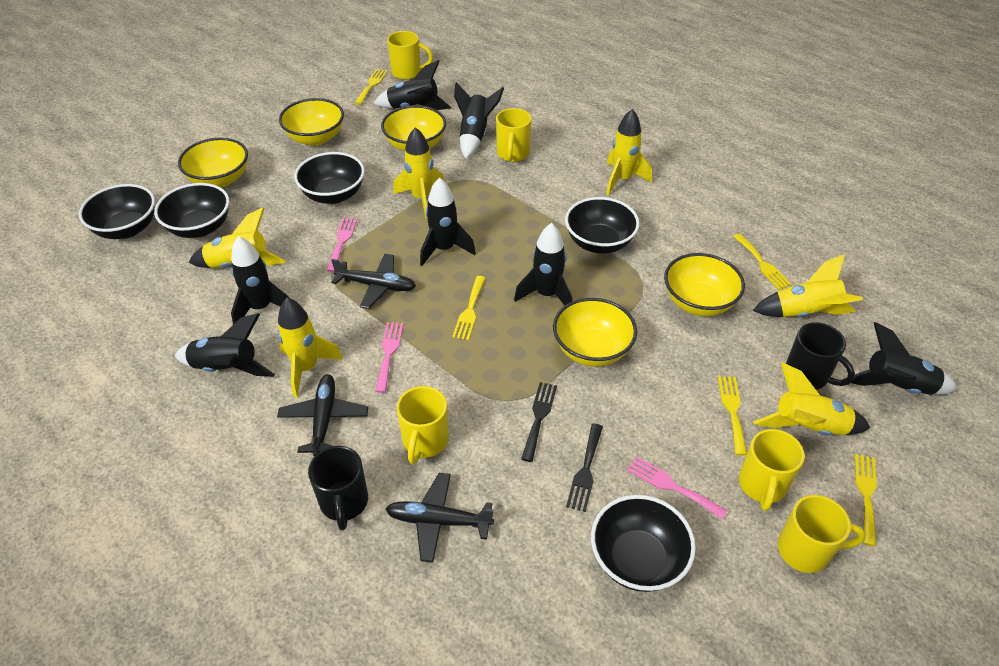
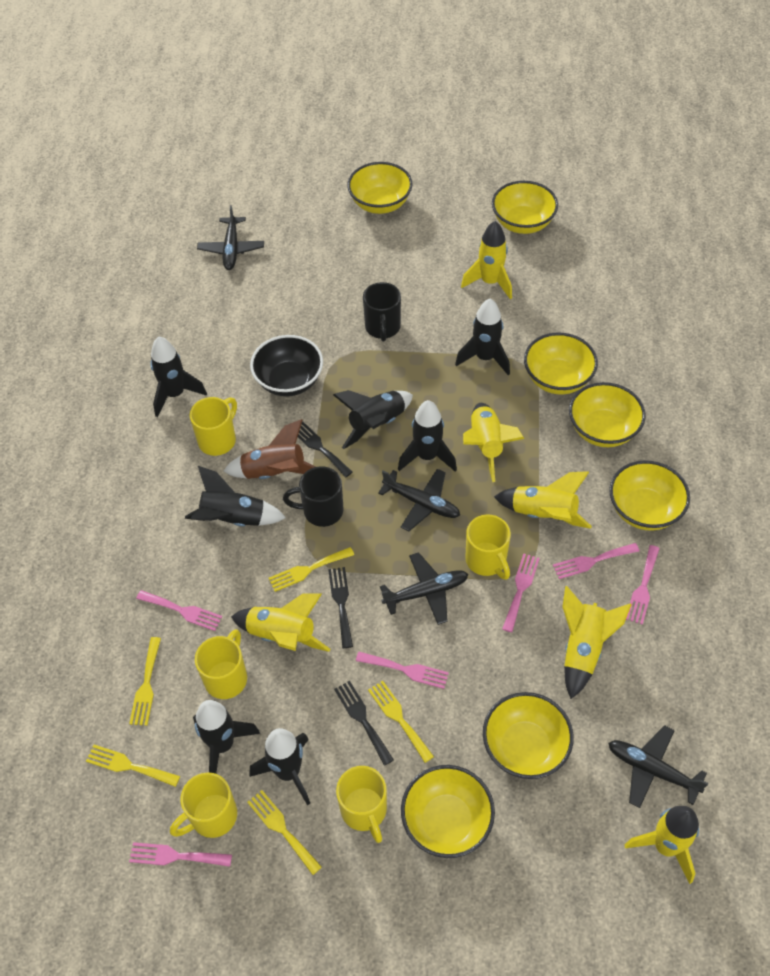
black bowl: [79,184,155,239] [154,183,229,238] [294,152,365,204] [565,197,640,254] [591,495,696,592] = 5 -> [250,335,323,397] = 1
black fork: [521,382,557,462] [566,423,603,512] = 2 -> [298,421,353,477] [328,567,353,648] [334,681,394,766] = 3
black plane: [277,374,368,456] [331,254,416,309] [386,473,494,563] = 3 -> [197,205,264,270] [378,469,460,531] [380,552,468,625] [608,725,708,808] = 4
brown rocket: none = 0 -> [223,419,316,479] = 1
pink fork: [326,217,357,272] [375,322,403,393] [627,456,728,520] = 3 -> [129,842,232,867] [136,590,222,631] [356,652,449,689] [502,553,540,632] [553,543,639,579] [626,545,660,625] = 6
yellow bowl: [178,137,248,188] [279,98,344,146] [381,105,446,151] [553,298,637,367] [664,253,745,316] = 5 -> [347,162,412,214] [401,765,495,858] [483,692,574,779] [492,181,558,234] [524,333,598,394] [569,382,646,447] [609,460,690,531] = 7

